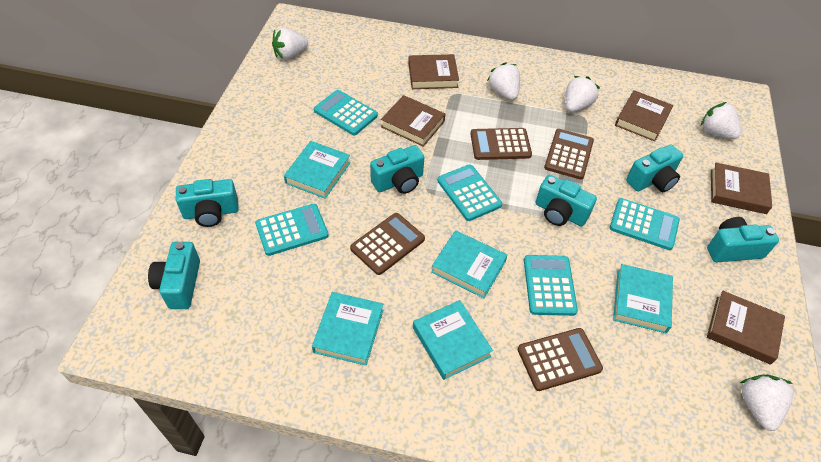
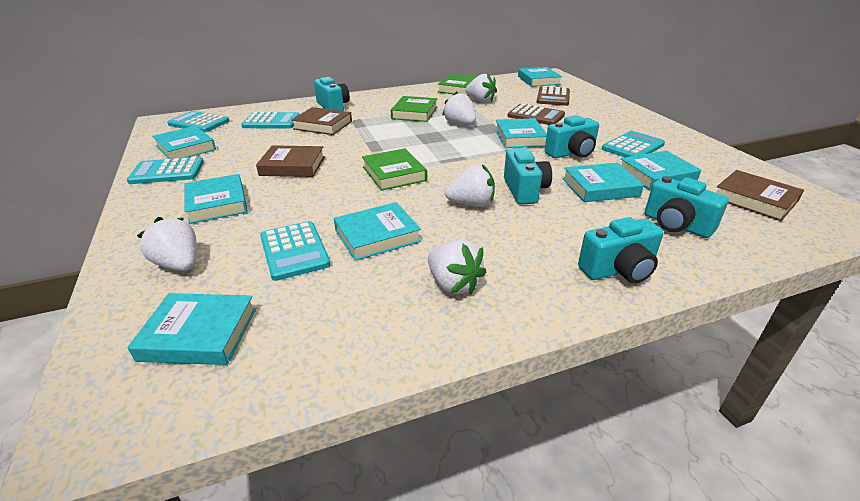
brown book: [381,95,445,147] [408,54,459,89] [615,90,673,142] [707,291,785,365] [711,162,772,214] = 5 -> [256,145,325,177] [291,107,352,135] [717,170,804,221] = 3
brown calculator: [350,213,425,275] [470,128,532,160] [518,328,603,391] [544,129,594,180] = 4 -> [507,104,565,125] [536,86,570,106] = 2
green book: none = 0 -> [362,148,427,191] [391,96,437,122] [438,74,476,96] = 3
turquoise book: [284,141,351,199] [312,292,383,366] [413,300,493,380] [431,230,507,298] [613,264,673,333] = 5 -> [127,293,256,365] [152,126,216,159] [185,174,248,224] [334,202,421,261] [495,118,547,148] [518,67,562,87] [562,162,644,202] [621,151,701,190] = 8
turquoise camera: [148,242,200,309] [176,179,239,227] [370,145,424,194] [536,175,597,226] [626,144,683,192] [707,217,779,262] = 6 -> [314,77,350,111] [504,148,552,205] [545,115,599,158] [578,217,664,283] [645,176,729,238] = 5

